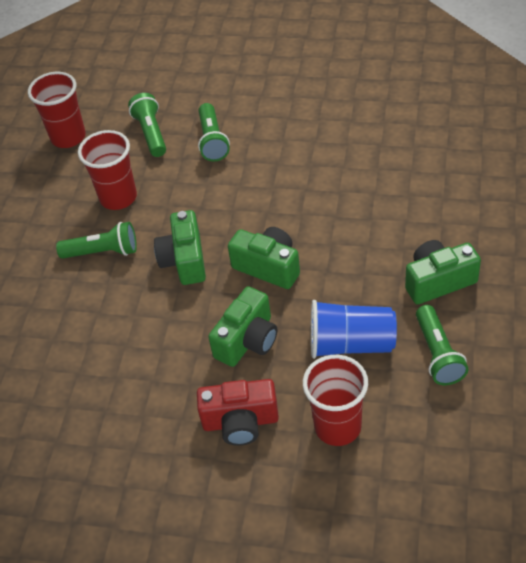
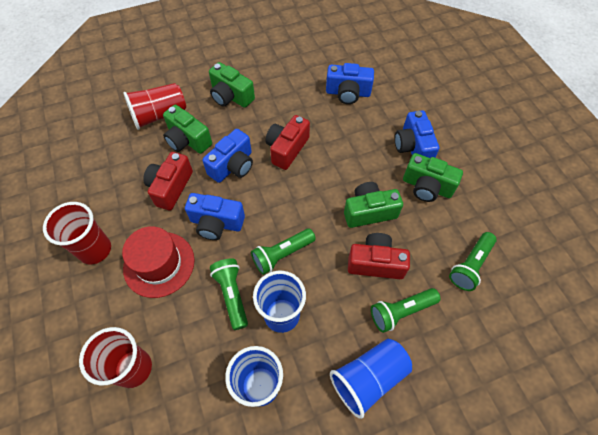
blue camera: none = 0 -> [185,193,245,240] [202,129,253,183] [326,63,374,104] [395,110,439,158] = 4
blue cup: [311,300,397,359] = 1 -> [225,346,283,407] [253,271,306,333] [330,339,412,419] = 3
red camera: [197,379,279,446] = 1 -> [143,152,193,211] [265,115,310,170] [348,233,410,279] = 3
red hat: none = 0 -> [122,226,194,298] = 1

